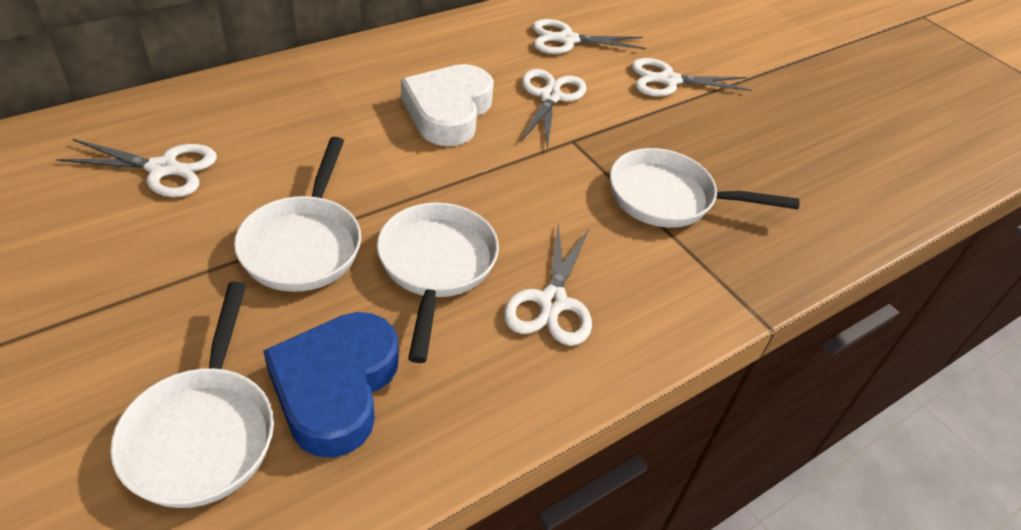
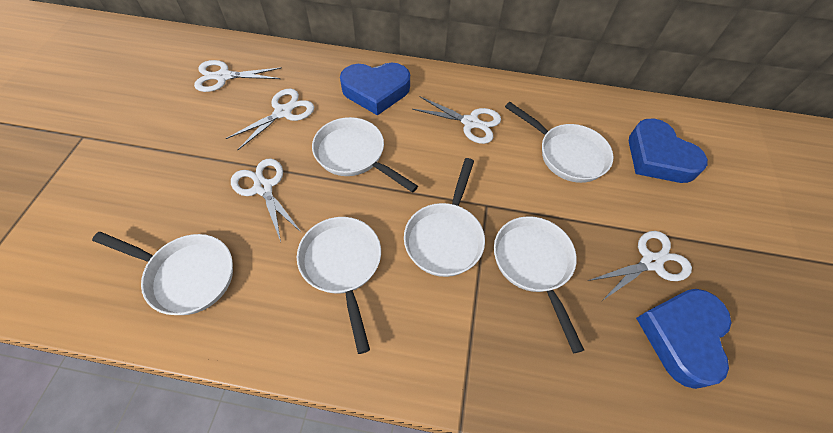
blue heart: [263,312,399,458] = 1 -> [340,63,410,115] [629,119,708,183] [636,289,731,389] = 3
white heart: [401,64,494,146] = 1 -> none = 0
white pan: [110,282,274,508] [234,137,361,292] [377,202,499,363] [610,148,799,228] = 4 -> [92,232,233,315] [297,217,381,354] [312,117,418,193] [404,158,485,277] [494,216,584,353] [505,102,614,183] = 6

